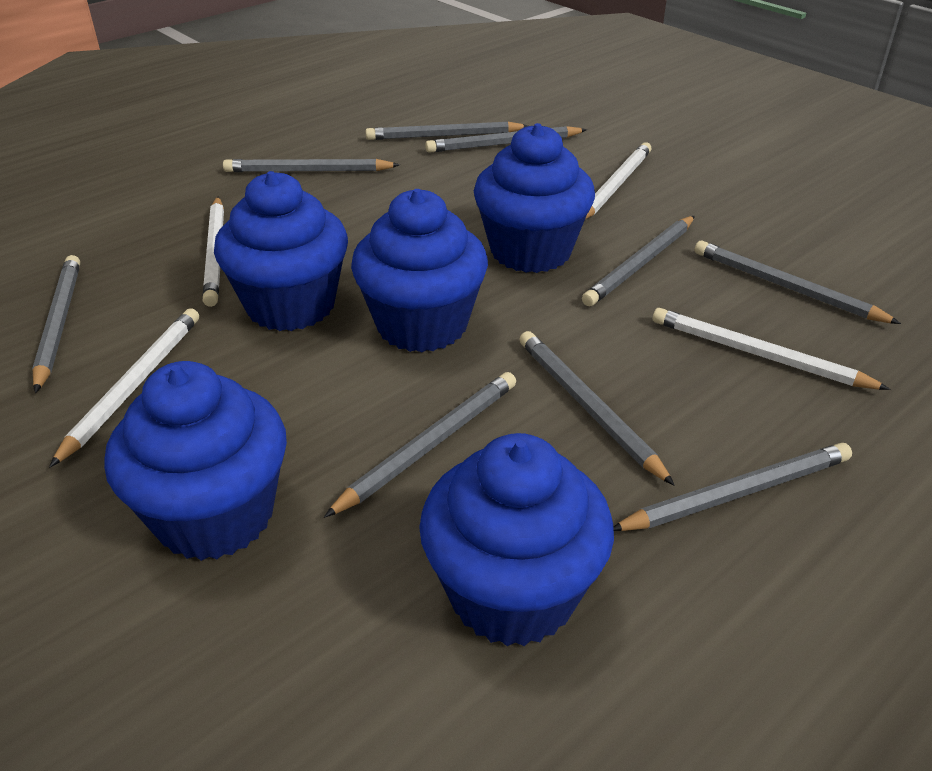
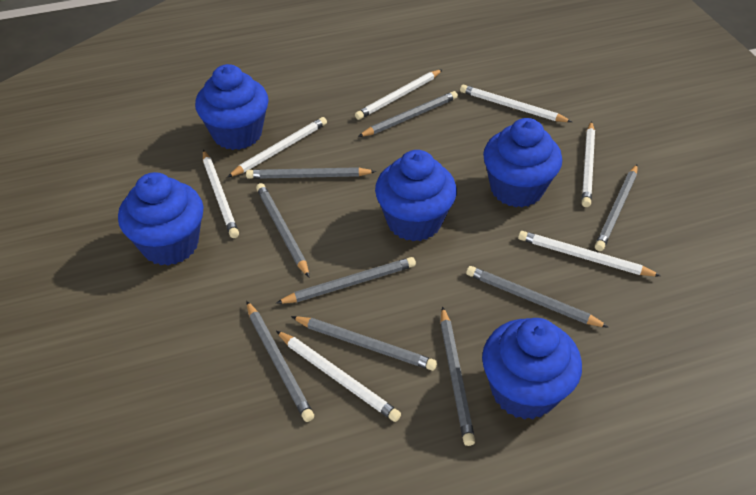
white pencil: [49,308,199,467] [202,197,224,307] [585,142,651,220] [653,308,890,390] = 4 -> [203,150,239,238] [227,117,327,178] [276,331,401,422] [355,69,443,120] [460,84,572,122] [518,231,661,276] [582,121,595,207] = 7

